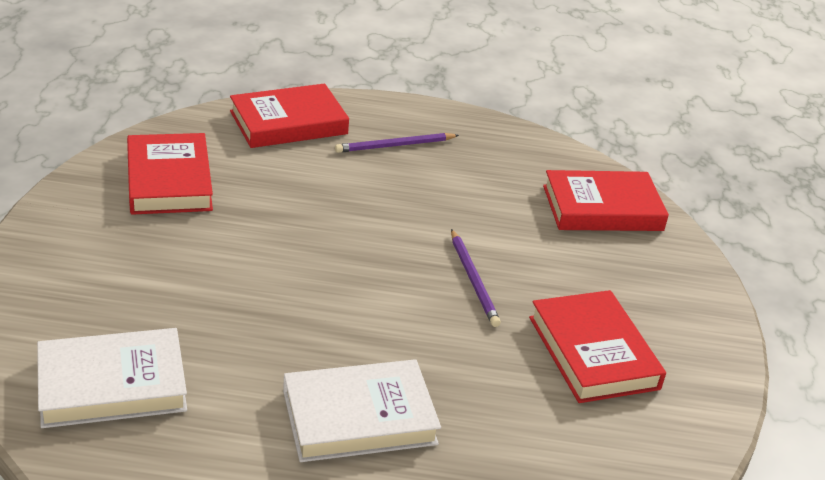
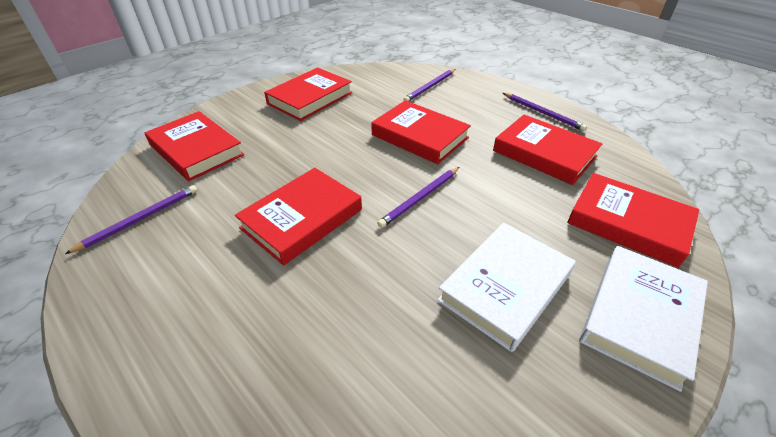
purple pencil: [335,133,459,153] [451,229,501,327] = 2 -> [65,185,197,254] [377,167,459,228] [403,69,455,101] [503,93,587,131] = 4
red book: [127,133,213,215] [230,84,349,148] [529,290,666,403] [543,170,669,231] = 4 -> [145,111,244,181] [235,168,362,265] [264,68,352,121] [371,100,471,164] [493,115,602,185] [567,173,699,268] = 6

